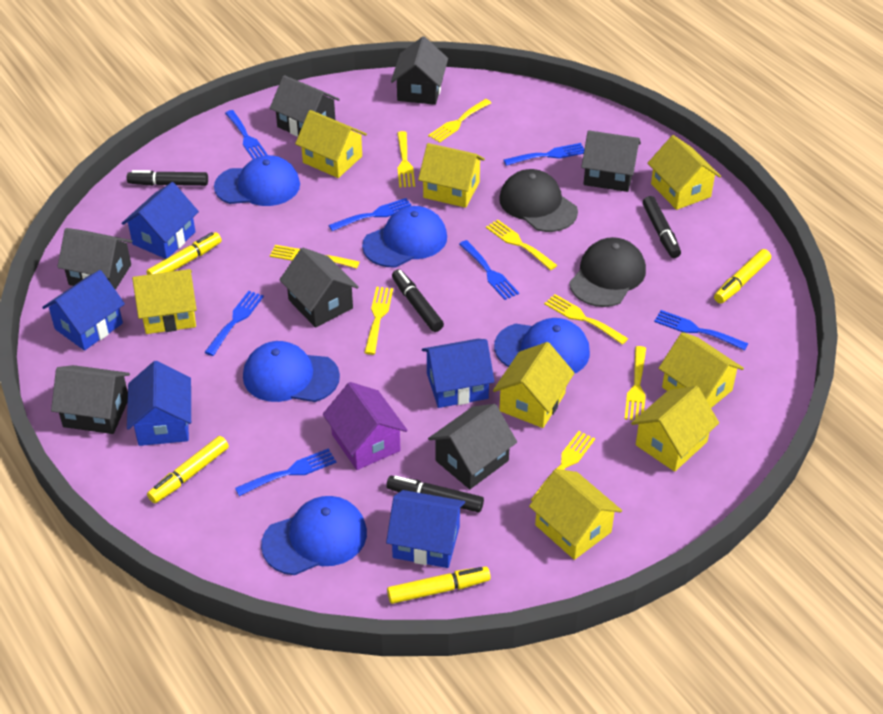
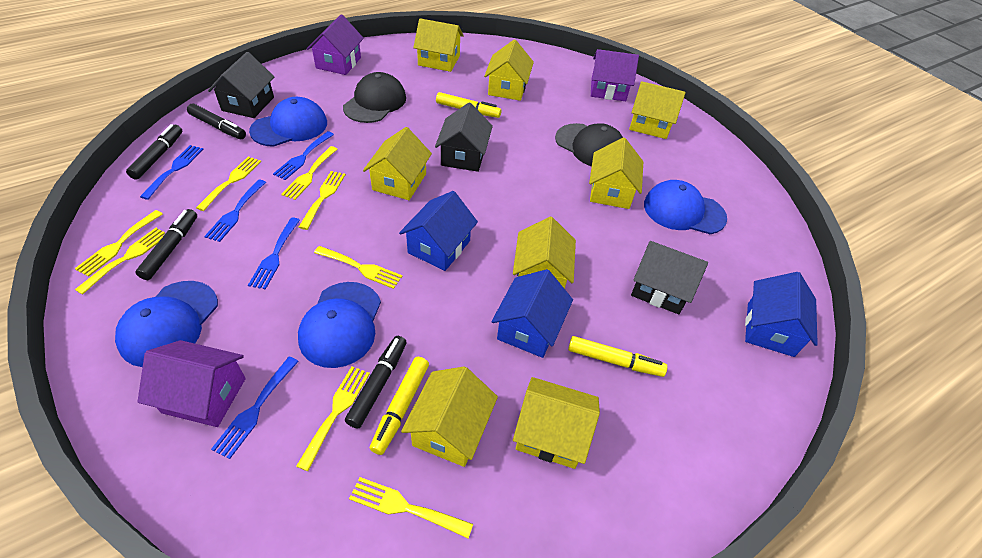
black house: [51,365,130,434] [57,228,132,290] [270,75,340,137] [279,248,359,328] [391,36,448,105] [428,404,517,489] [581,130,641,192] = 7 -> [208,52,274,118] [435,103,493,172] [631,241,708,314] = 3
blue cap: [214,155,300,206] [243,341,340,402] [261,496,367,575] [362,206,447,267] [494,318,590,374] = 5 -> [115,281,218,367] [249,97,327,147] [298,282,381,368] [644,180,727,234] = 4
blue fork: [204,291,264,356] [225,110,268,159] [235,448,336,496] [328,198,411,231] [459,240,519,300] [503,143,584,166] [654,310,748,351] = 7 -> [140,145,204,200] [204,179,266,242] [211,357,299,459] [248,218,300,289] [273,131,334,180] = 5
blue house: [42,270,125,350] [121,182,199,259] [127,361,191,446] [386,490,465,568] [422,339,495,408] = 5 -> [399,191,478,271] [491,269,573,358] [745,272,818,357] = 3
purple house: [323,382,407,470] = 1 -> [137,340,246,427] [307,15,364,75] [591,49,639,101] = 3
yellow marker: [146,232,222,275] [147,436,229,503] [387,567,491,604] [714,249,771,303] = 4 -> [370,357,429,455] [436,92,501,118] [568,336,667,377] = 3

